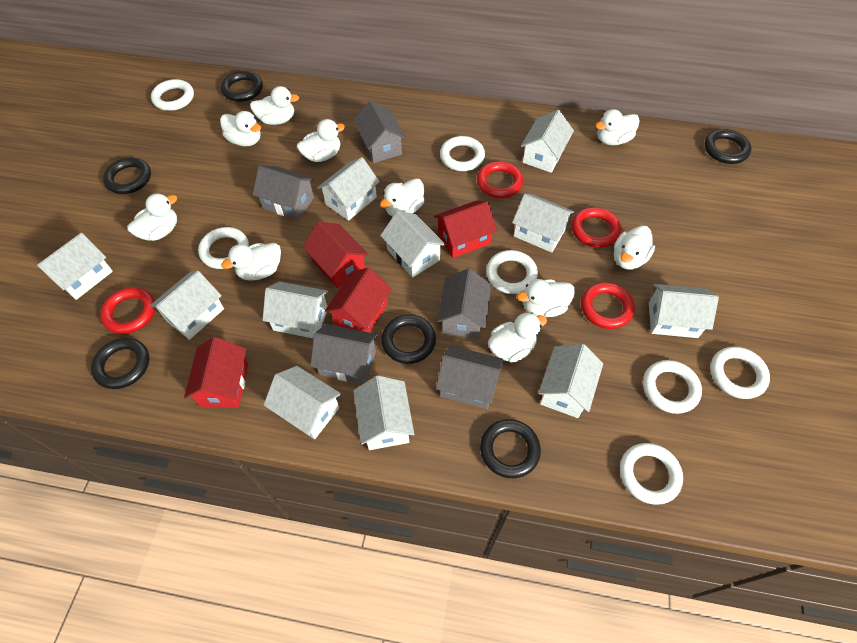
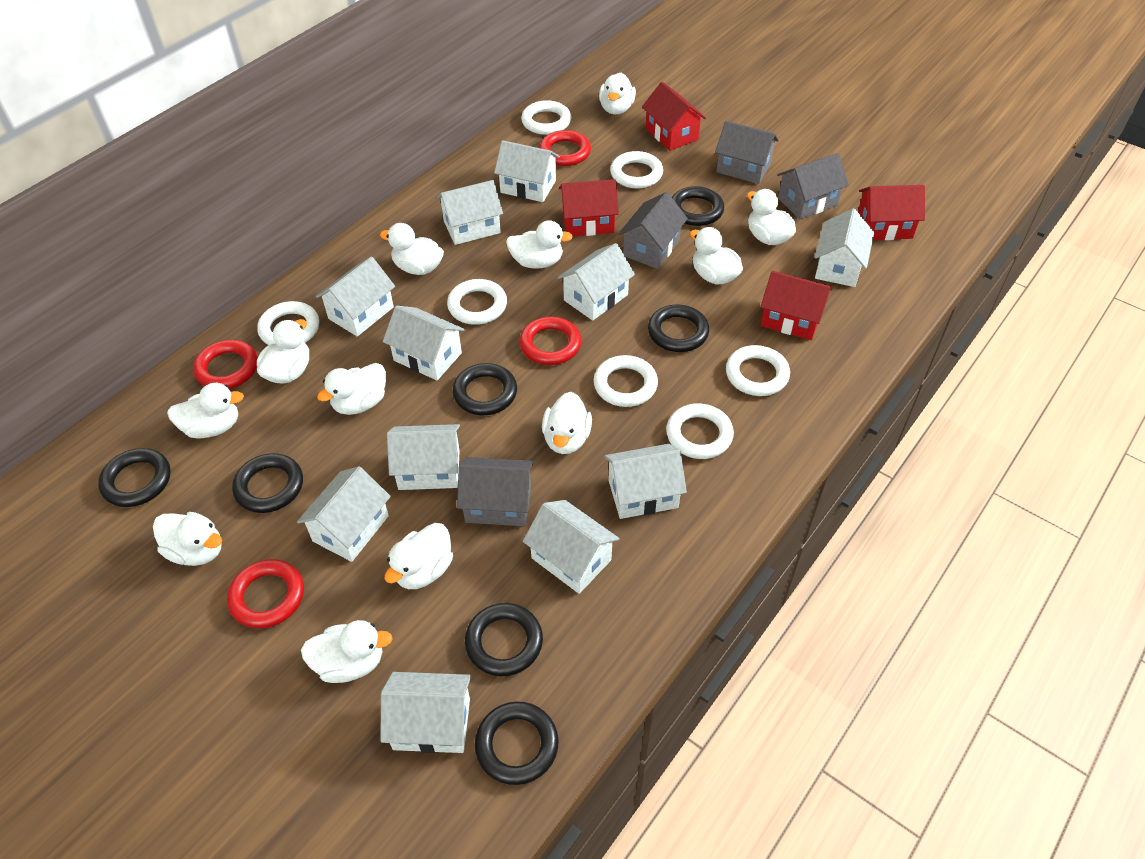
black ring: [91,338,149,389] [103,157,151,194] [221,71,263,102] [381,314,436,364] [480,419,541,478] [704,129,751,164] = 6 -> [98,448,171,507] [232,453,303,513] [452,363,517,415] [465,603,543,676] [475,701,559,785] [648,305,709,352] [672,186,724,226] = 7
grey house: [253,166,314,220] [310,324,378,384] [354,100,406,163] [436,345,503,409] [437,268,491,339] = 5 -> [457,457,534,526] [618,192,688,269] [715,121,779,184] [777,153,849,219] = 4
white duck: [127,193,177,241] [220,111,261,146] [221,243,281,281] [250,86,299,125] [297,119,345,162] [380,178,425,217] [488,312,547,363] [517,279,575,317] [595,109,640,145] [614,226,655,269] = 10 -> [153,512,222,566] [167,383,244,439] [257,319,309,384] [301,620,393,683] [317,363,386,415] [380,223,444,275] [385,523,453,589] [506,220,573,269] [542,392,592,454] [599,73,636,114] [690,227,743,285] [747,189,796,245] = 12

